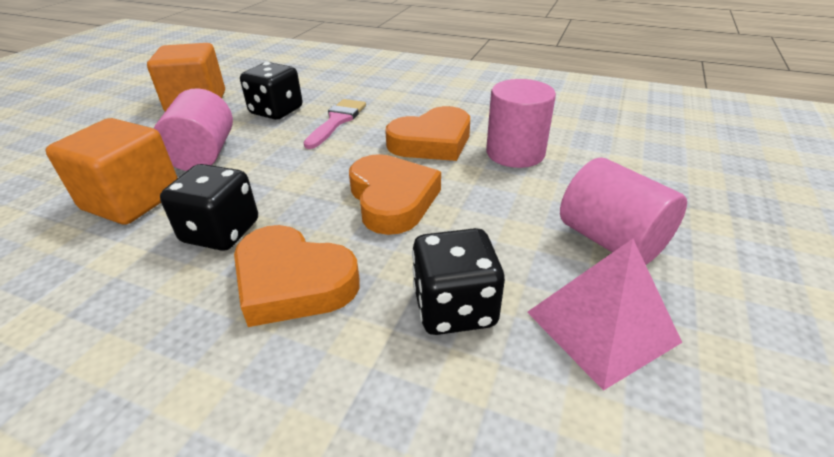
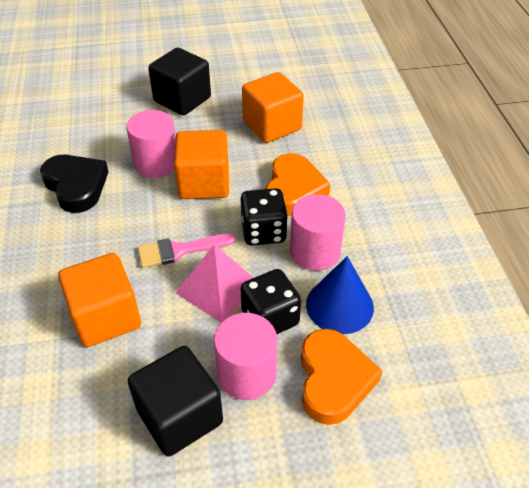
black cube: none = 0 -> [128,346,223,457] [148,48,211,116] = 2
black dice: [160,164,258,251] [240,62,302,120] [412,228,505,335] = 3 -> [241,188,288,245] [241,269,301,334] = 2
black heart: none = 0 -> [40,155,109,213] = 1
blue cone: none = 0 -> [306,256,374,334] = 1
orange cube: [45,118,178,225] [147,43,225,111] = 2 -> [58,253,141,347] [174,130,229,199] [242,72,304,143] = 3
orange heart: [234,225,360,327] [349,154,441,235] [385,106,470,161] = 3 -> [265,153,331,216] [301,329,382,425] = 2

